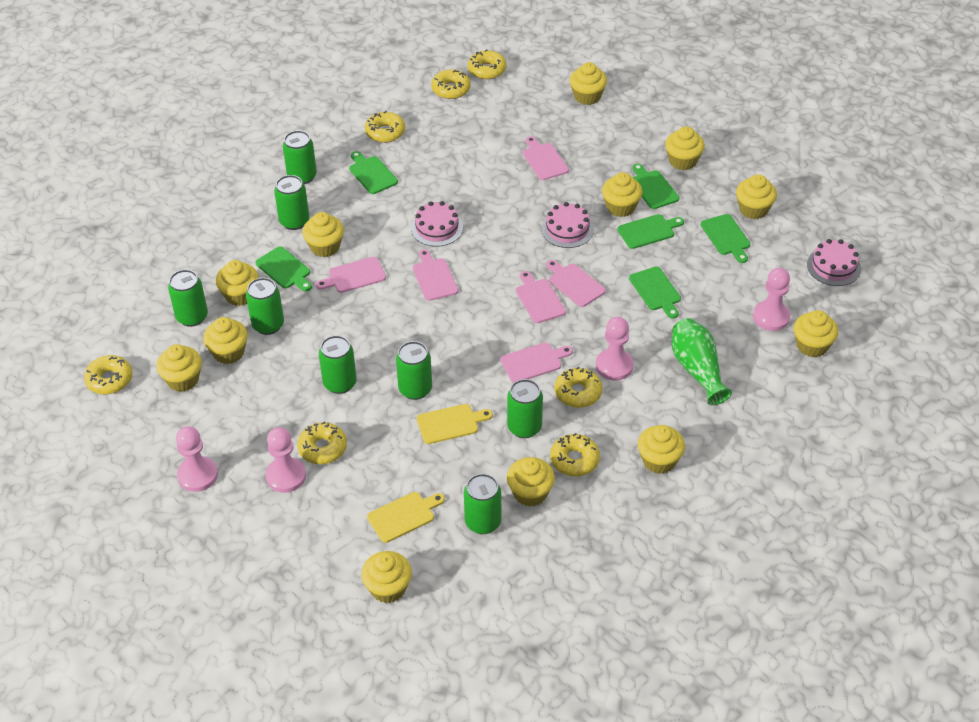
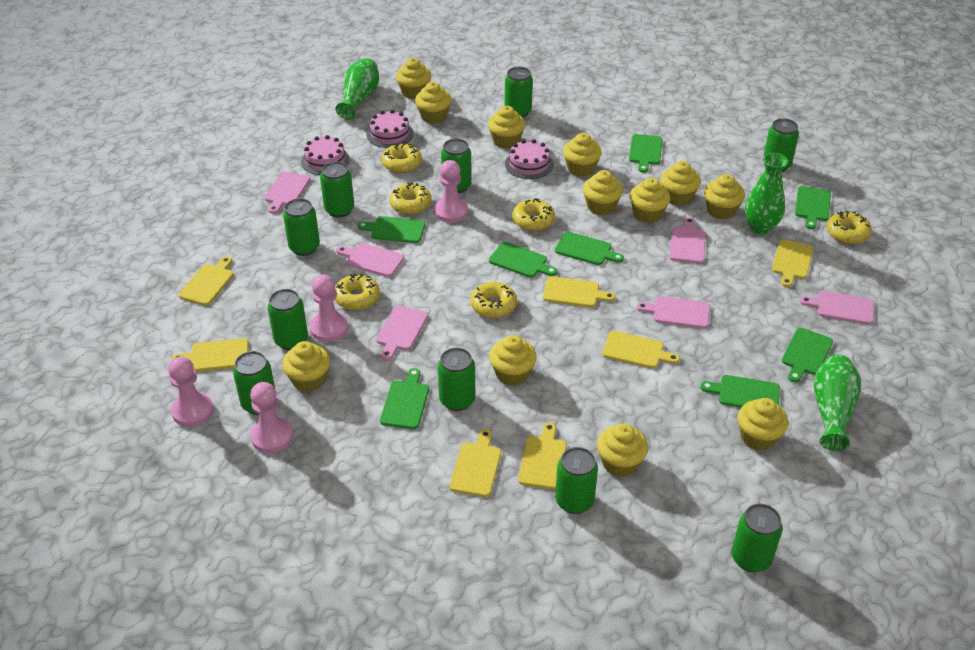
green can: [168,270,208,327] [246,278,284,335] [274,175,309,230] [283,130,317,184] [319,335,357,394] [396,341,432,400] [464,474,501,534] [507,379,543,438] = 8 -> [233,351,277,415] [268,289,308,350] [283,198,320,256] [320,162,354,218] [438,348,475,411] [441,139,472,193] [505,67,533,117] [555,447,598,514] [731,504,783,572] [763,118,799,172] = 10
green cutting board: [256,247,312,292] [349,151,398,194] [618,214,684,249] [629,267,681,318] [633,164,679,209] [701,214,751,263] = 6 -> [358,216,425,243] [380,368,429,429] [489,242,557,278] [555,232,624,265] [629,134,663,173] [700,375,780,408] [782,328,833,382] [795,186,831,229] = 8
green vase: [672,318,732,405] = 1 -> [336,58,379,120] [745,153,788,234] [813,355,861,451] = 3
yellow cutting board: [367,492,445,543] [417,404,493,444] = 2 -> [172,338,249,372] [179,256,234,306] [450,429,501,497] [518,423,567,490] [543,276,615,307] [602,331,680,369] [772,239,814,287] = 7
yellow donut: [84,355,133,394] [297,421,347,464] [365,111,405,143] [431,69,471,99] [468,49,506,79] [550,433,600,476] [554,367,602,408] = 7 -> [335,273,380,310] [381,143,422,173] [389,182,432,215] [470,282,517,318] [512,198,555,231] [827,211,872,244] = 6

